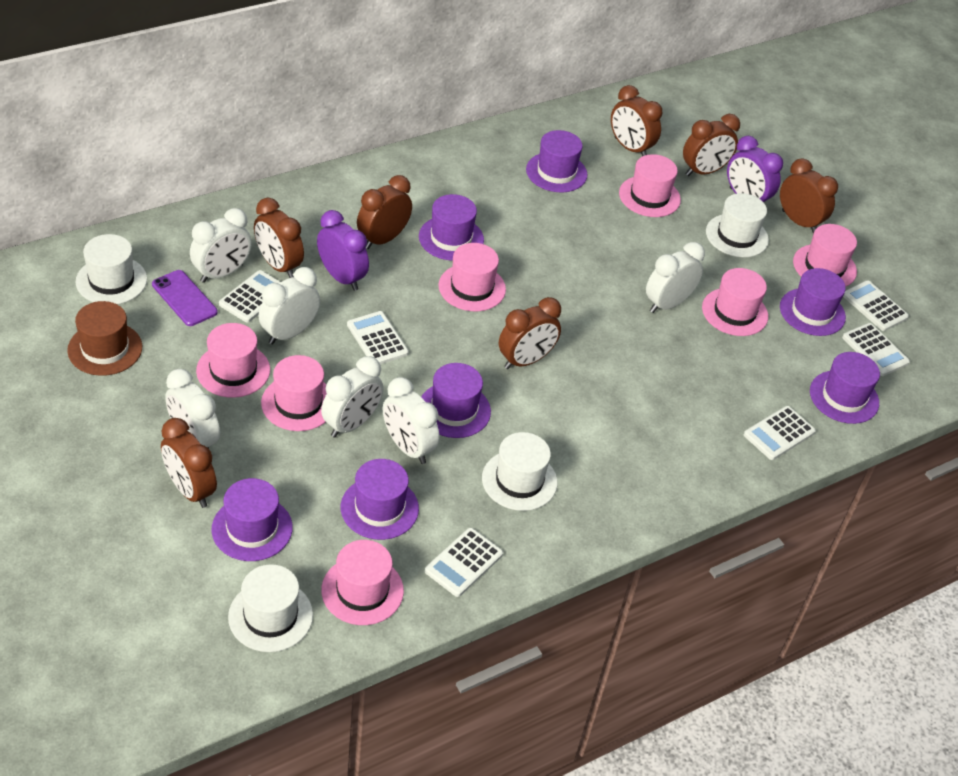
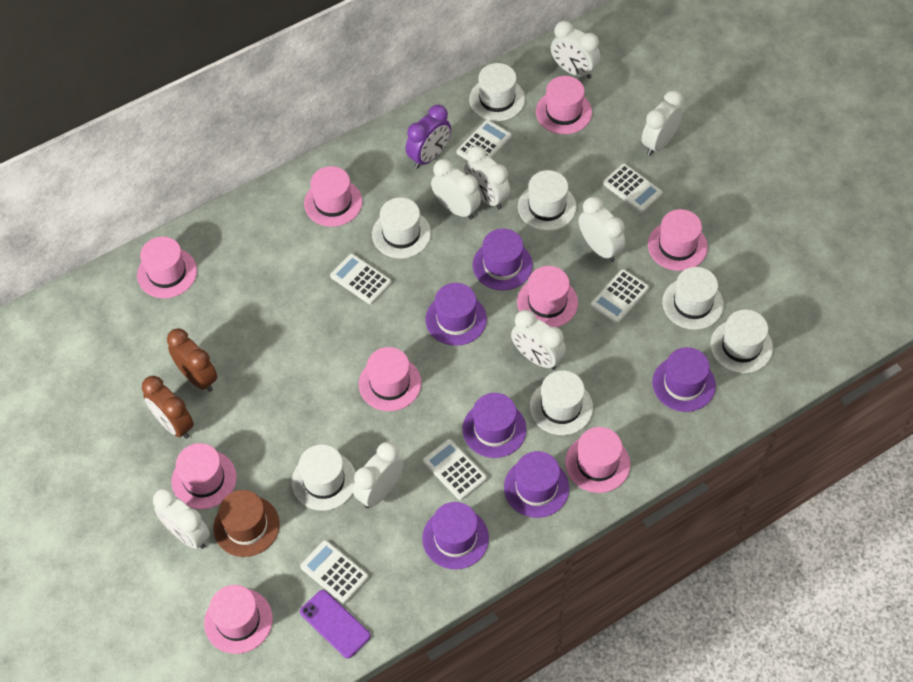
brown clock: [161,418,217,508] [254,198,304,278] [357,175,412,249] [499,297,561,369] [611,85,662,156] [683,114,740,176] [780,158,838,233] = 7 -> [142,376,194,439] [167,328,217,392] = 2
pink hat: [196,323,270,398] [261,355,327,431] [321,540,404,625] [438,243,506,311] [619,154,681,217] [702,268,768,336] [793,224,857,287] = 7 -> [137,237,197,298] [171,443,237,509] [204,585,273,654] [304,166,362,227] [359,347,421,411] [517,266,578,327] [536,76,592,134] [565,427,630,493] [648,209,708,271] = 9
purple clock: [317,210,369,291] [727,136,783,202] = 2 -> [406,105,451,168] = 1
purple hat: [211,478,293,561] [341,459,419,540] [419,194,484,261] [421,363,491,438] [526,130,587,192] [780,268,846,336] [810,352,880,424] = 7 -> [422,502,489,569] [426,283,487,346] [463,393,527,458] [473,229,533,290] [504,451,569,518] [652,347,716,412] = 6
white clock: [165,369,220,449] [190,208,252,283] [259,267,320,344] [321,356,384,438] [383,377,439,464] [646,242,705,313] = 6 -> [153,488,210,549] [353,442,404,508] [431,159,481,220] [464,146,510,209] [511,310,566,370] [551,21,600,79] [579,197,625,262] [641,90,683,156] = 8
white hat: [76,234,147,304] [228,564,313,652] [482,432,558,511] [706,193,769,258] = 4 -> [292,445,356,511] [372,197,431,259] [469,63,525,121] [518,170,577,231] [530,371,593,435] [662,267,724,330] [710,310,773,373] = 7

